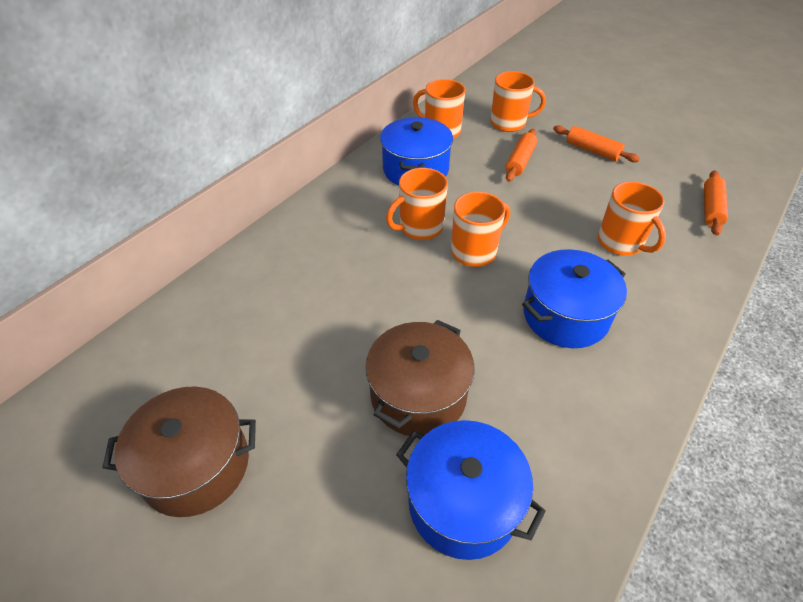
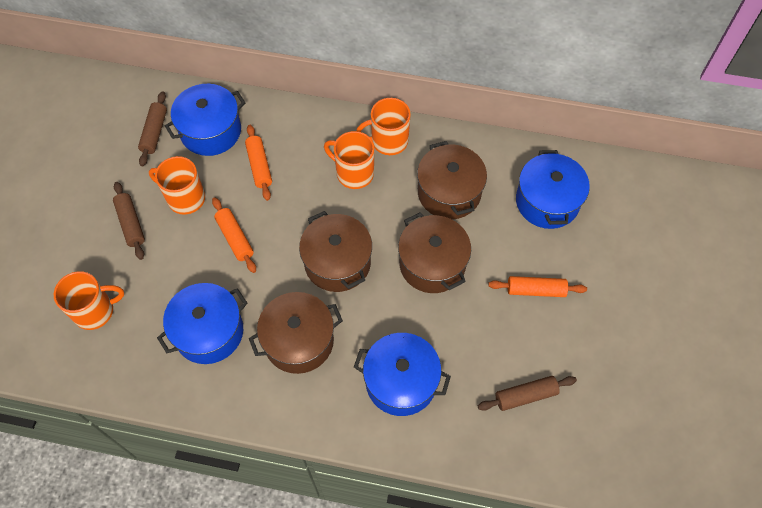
blue pot: [380,117,453,185] [396,420,546,560] [522,249,627,348] = 3 -> [157,283,248,364] [165,84,245,156] [354,333,451,416] [516,150,590,229] = 4
brown pot: [102,386,256,517] [365,320,475,436] = 2 -> [249,292,343,374] [299,211,372,292] [398,212,471,293] [417,141,487,219] = 4
brown rolling pin: none = 0 -> [113,182,145,260] [138,91,167,166] [478,376,577,411] = 3
orange mug: [386,168,448,240] [413,79,465,139] [451,192,510,267] [490,71,546,132] [598,182,666,255] = 5 -> [54,271,124,330] [149,156,205,214] [324,131,374,189] [356,98,411,155] = 4

